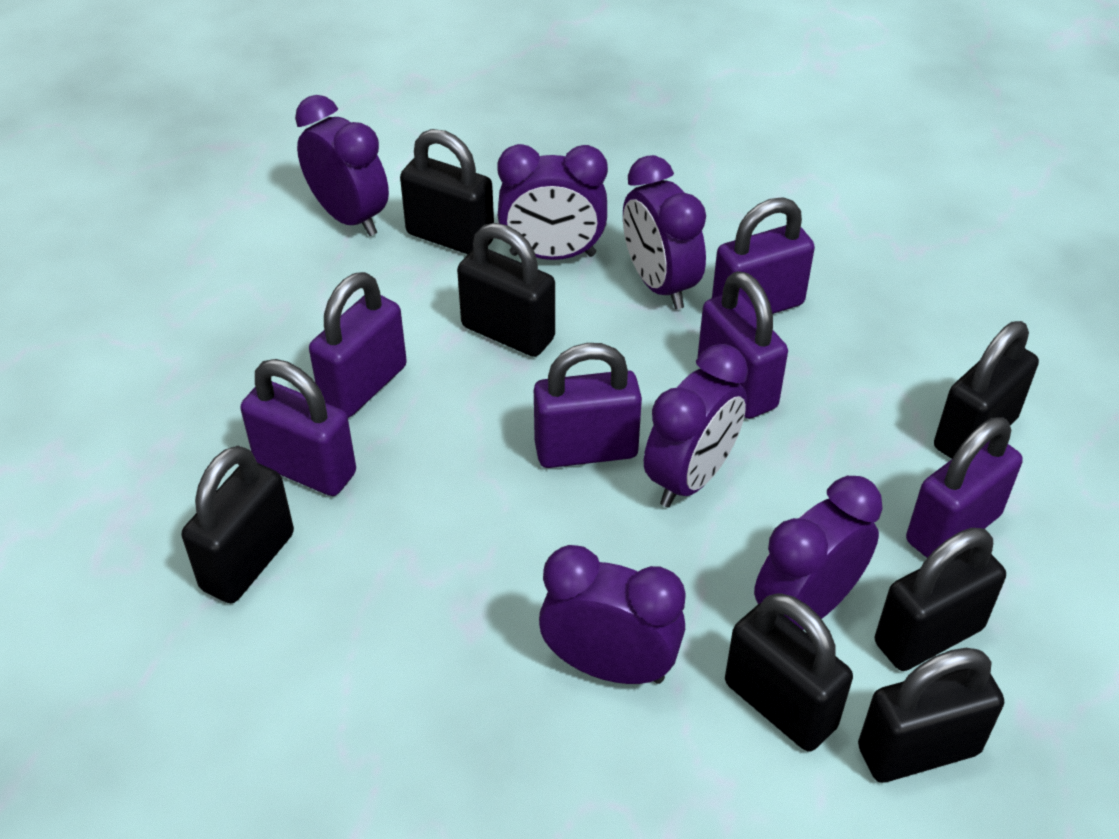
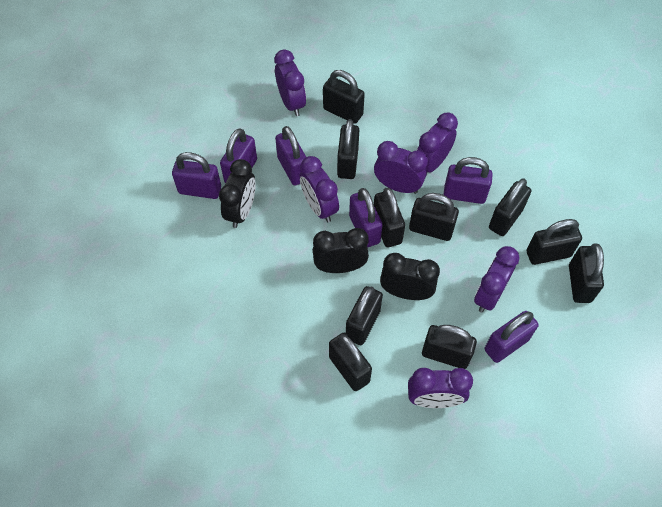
black clock: none = 0 -> [219,159,256,228] [313,228,369,273] [380,253,440,300] = 3
black padlock: [182,446,294,603] [400,129,494,254] [457,223,555,357] [725,593,853,752] [858,648,1004,783] [875,528,1006,671] [934,321,1039,459] = 7 -> [323,70,365,124] [329,333,372,391] [337,119,359,179] [346,286,383,345] [374,187,405,247] [409,193,459,241] [422,325,477,369] [489,178,531,236] [527,219,582,265] [569,243,604,303] = 10

